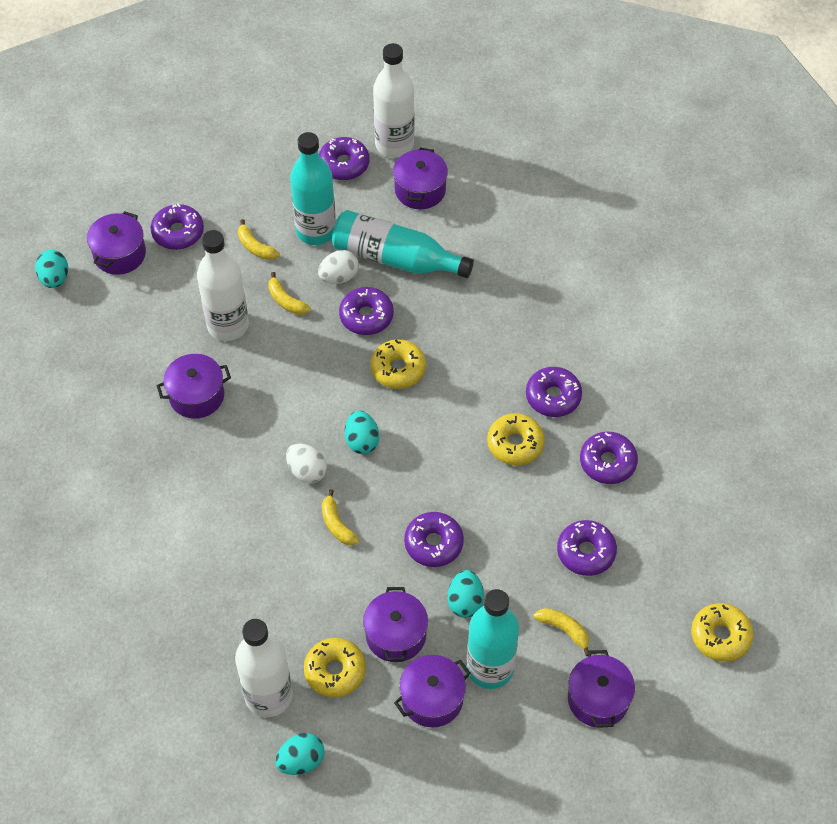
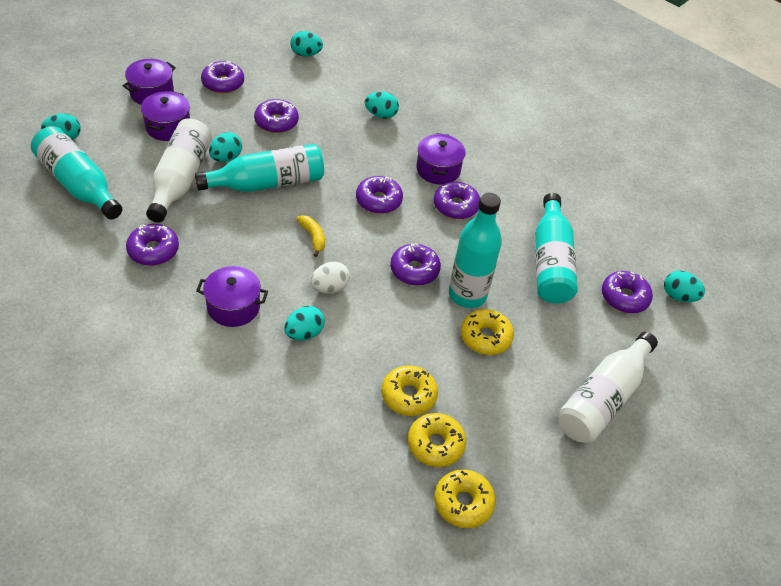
purple pot: [87,211,146,275] [156,354,231,419] [363,587,428,662] [393,148,448,209] [394,655,471,728] [568,650,635,728] = 6 -> [123,59,176,105] [141,91,190,141] [196,266,268,327] [416,133,466,185] = 4
turquoise bottle: [290,132,336,245] [332,210,474,278] [467,589,519,689] = 3 -> [31,126,123,220] [195,144,324,192] [449,192,502,308] [535,193,577,304] = 4
turquoise egg: [35,250,68,288] [275,733,324,775] [345,410,379,454] [447,570,484,618] = 4 -> [41,113,81,140] [209,132,242,162] [284,306,325,340] [290,31,323,57] [365,92,399,119] [664,271,705,302] = 6
white bottle: [197,230,249,341] [235,619,292,717] [373,43,414,158] = 3 -> [146,118,212,223] [557,332,658,443] = 2
white egg: [286,443,327,483] [318,250,359,284] = 2 -> [310,262,350,294] = 1
yellow banana: [238,219,280,260] [268,272,311,315] [322,489,359,545] [533,608,589,656] = 4 -> [296,215,325,257] = 1

